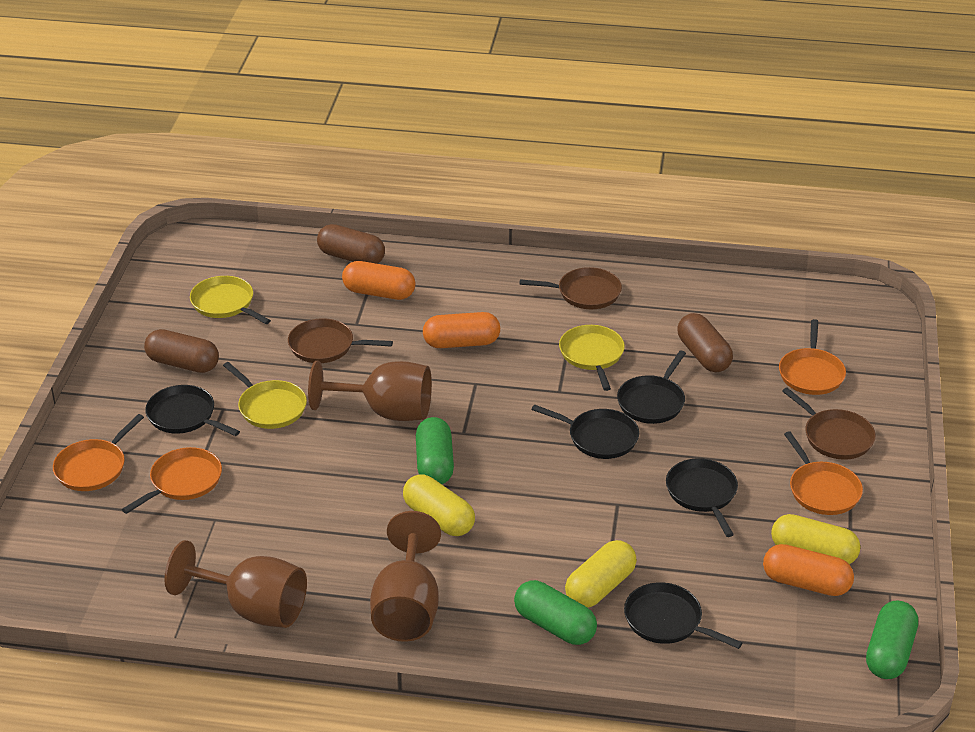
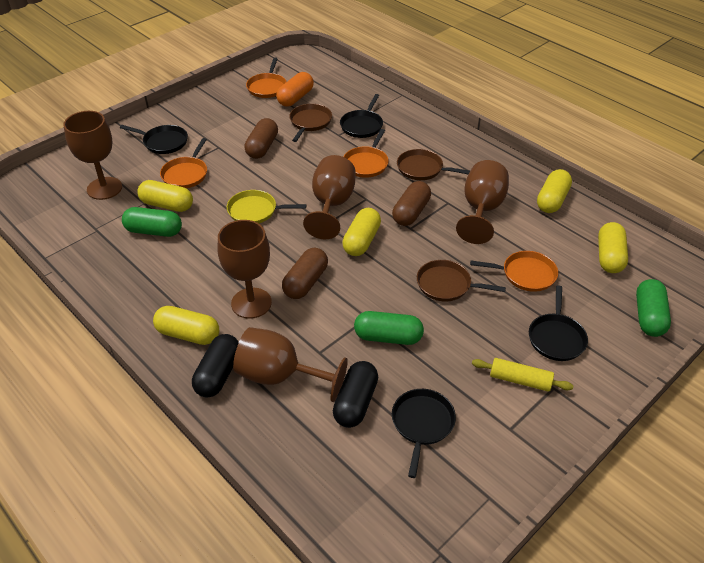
black capsule: none = 0 -> [192,334,239,398] [333,361,378,428] = 2
black pan: [145,385,240,436] [531,404,639,459] [617,350,686,424] [624,582,742,649] [666,458,738,537] = 5 -> [120,125,188,154] [340,94,383,138] [392,389,456,478] [529,285,588,361] = 4
brown goblet: [164,540,307,628] [308,361,432,421] [370,511,441,642] = 3 -> [63,111,122,200] [217,220,272,319] [233,327,348,402] [303,155,355,239] [456,160,509,244] = 5
orange capsule: [342,261,416,300] [423,312,500,348] [763,544,854,596] = 3 -> [276,72,314,107] = 1
yellow capsule: [403,474,475,536] [565,540,637,608] [771,514,860,564] = 3 -> [137,180,193,212] [153,306,219,345] [342,208,381,256] [537,169,572,213] [598,222,628,273] = 5
yellow pan: [190,276,271,324] [223,362,307,429] [559,325,625,391] = 3 -> [227,190,306,223] = 1
yellow rolling pin: none = 0 -> [472,358,573,392] = 1

